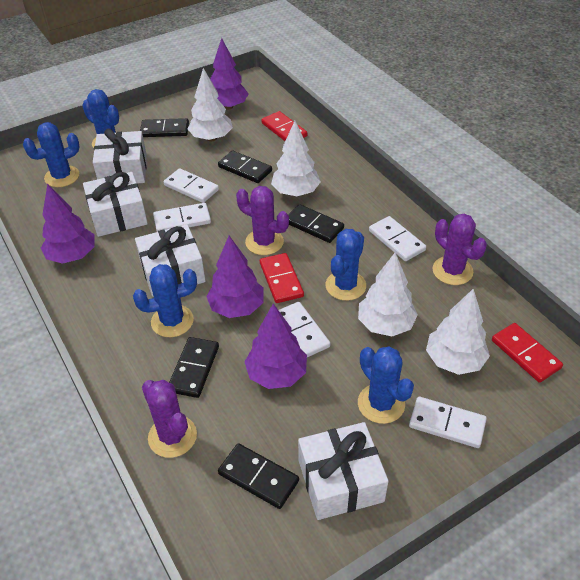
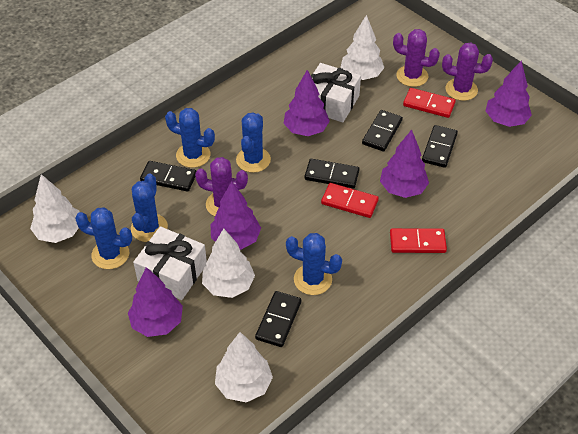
purple tree: [41,184,95,264] [206,236,264,318] [210,38,249,110] [244,304,307,389] = 4 -> [128,267,183,337] [210,181,261,250] [283,70,330,136] [380,130,429,198] [486,60,532,127] = 5
white domino: [153,203,211,232] [164,168,219,203] [279,302,330,357] [369,216,426,261] [409,397,487,448] = 5 -> none = 0
white gift: [83,172,148,237] [93,129,147,184] [135,224,206,297] [298,422,388,520] = 4 -> [133,226,207,300] [311,63,361,123] = 2

